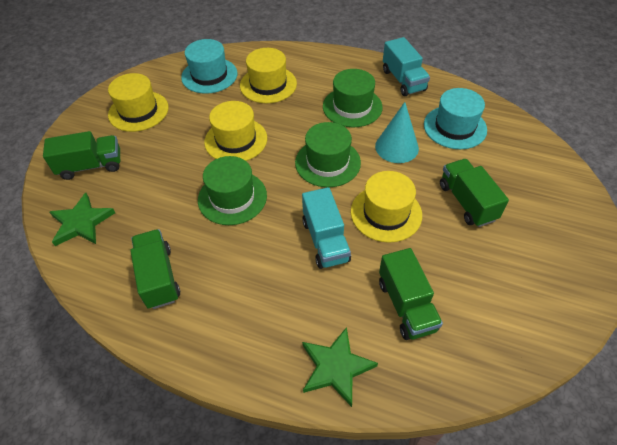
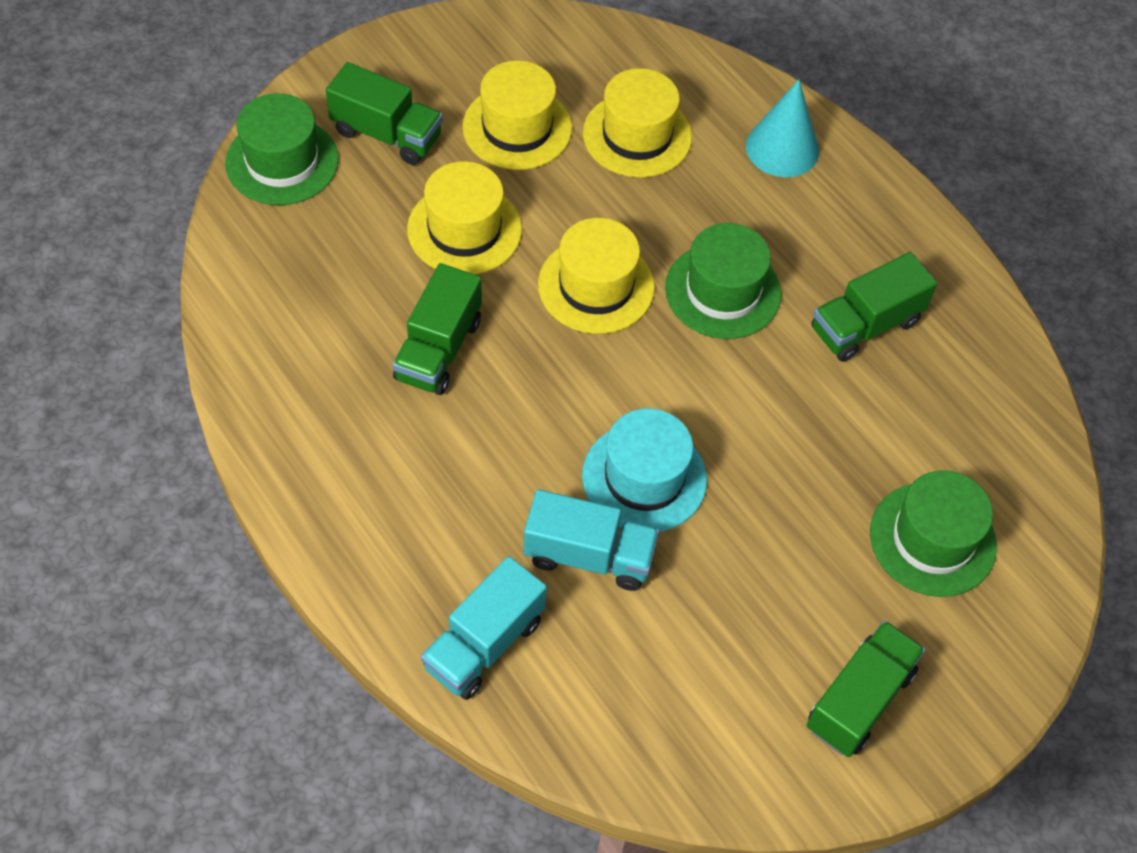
green star: [50,193,115,246] [302,327,378,407] = 2 -> none = 0
turquoise hat: [181,39,237,94] [424,88,487,149] = 2 -> [582,408,707,532] = 1

